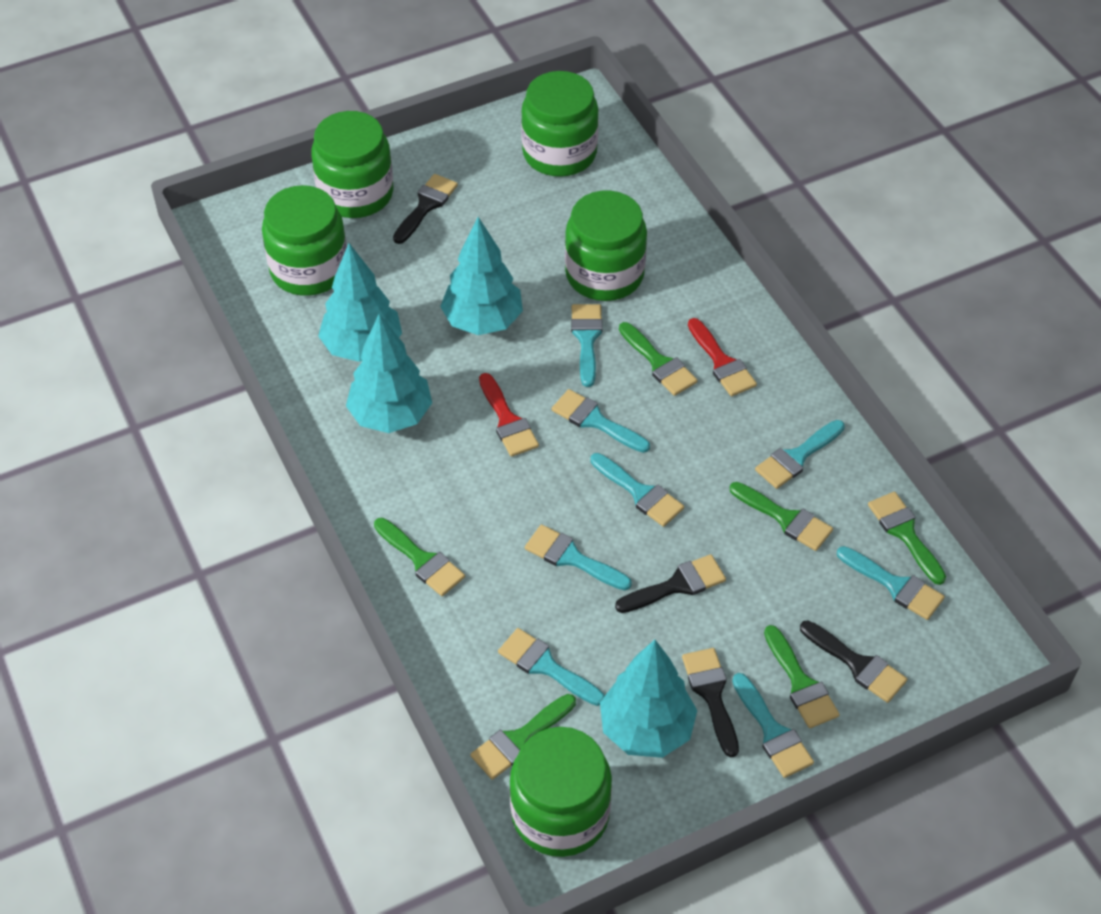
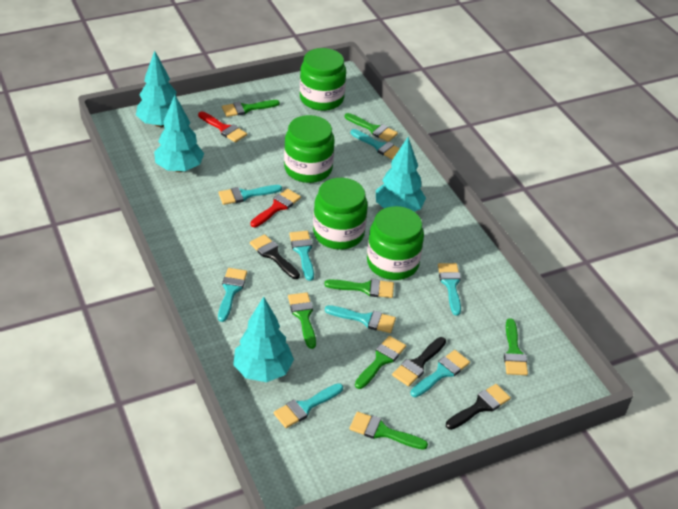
black brush: [393,174,458,244] [615,554,726,613] [682,648,739,757] [800,620,908,703] = 4 -> [250,234,300,279] [392,337,446,386] [446,384,511,430] = 3
green brush: [374,518,465,596] [470,694,576,780] [619,322,698,396] [730,482,833,551] [764,625,840,728] [868,492,946,585] = 6 -> [222,100,280,117] [288,292,316,349] [324,279,394,298] [345,113,398,142] [349,412,428,450] [355,336,406,389] [504,319,528,375] = 7
green jar: [262,185,347,296] [311,111,394,218] [509,727,612,857] [521,71,599,177] [565,191,647,301] = 5 -> [284,115,334,183] [300,48,346,111] [313,178,368,250] [367,206,424,280] = 4

